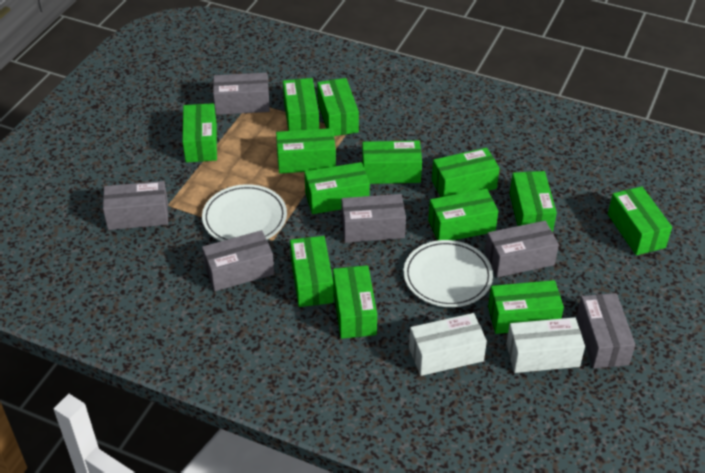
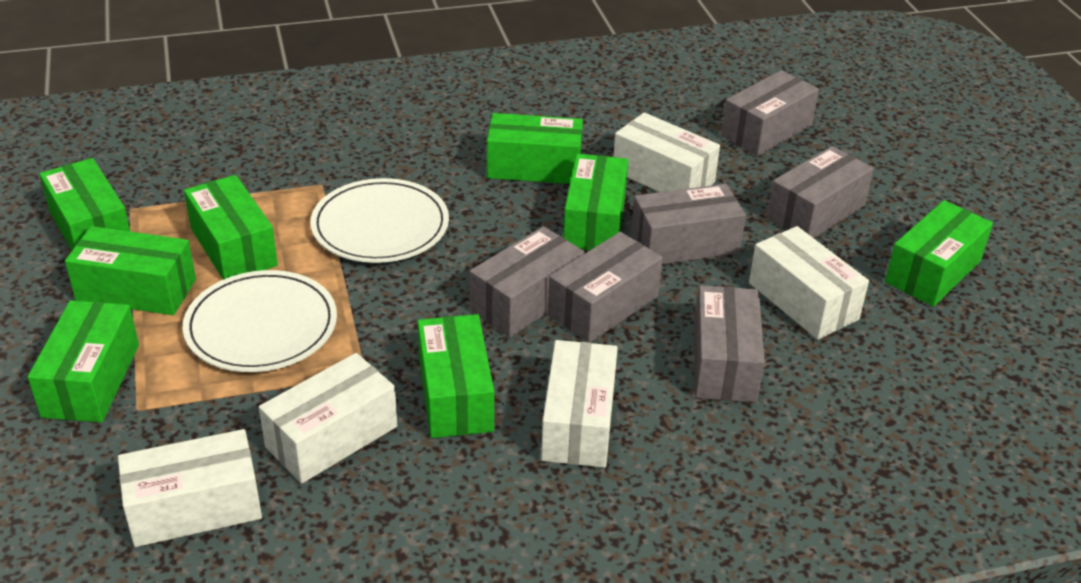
green box: [182,103,217,162] [276,128,336,174] [283,78,319,131] [290,236,334,307] [304,162,370,214] [317,78,359,136] [333,265,377,339] [362,141,422,184] [428,189,498,240] [432,148,500,197] [488,280,564,334] [510,171,557,232] [608,186,672,255] = 13 -> [28,300,139,423] [39,158,130,250] [65,226,196,315] [184,175,278,280] [417,314,494,438] [487,113,583,184] [563,154,629,251] [885,200,993,307] = 8
white box: [409,313,487,376] [506,317,585,373] = 2 -> [118,429,262,547] [259,353,397,483] [541,340,618,467] [613,112,720,192] [749,226,869,340] = 5

